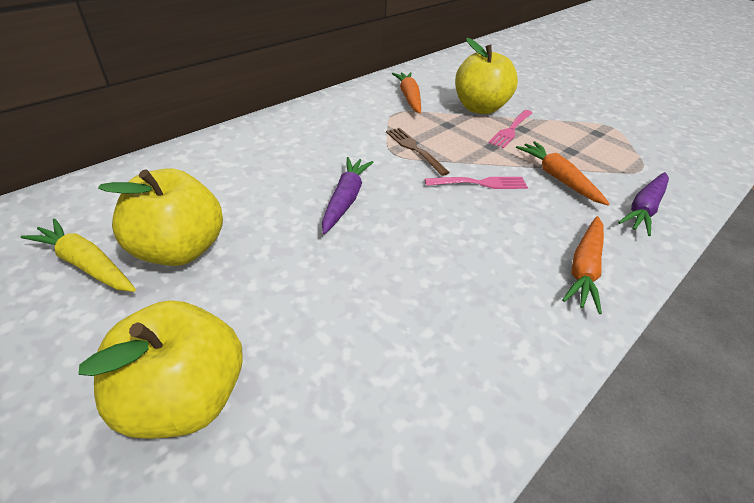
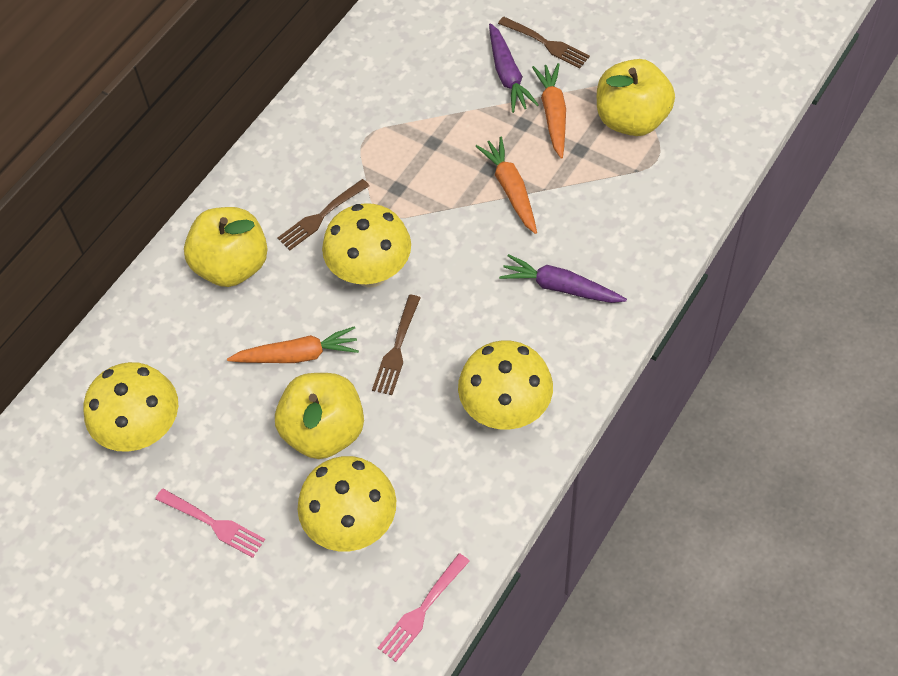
brown fork: [386,128,450,176] = 1 -> [277,179,369,250] [372,295,421,395] [498,16,590,69] = 3
yellow carrot: [21,218,136,292] = 1 -> none = 0
yellow mushroom: none = 0 -> [83,362,178,452] [297,456,396,551] [322,203,411,288] [458,340,553,430] = 4

